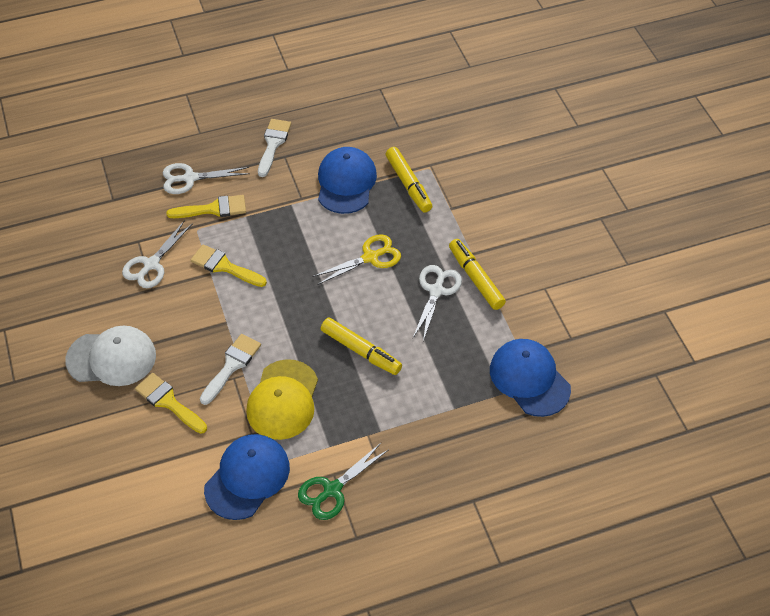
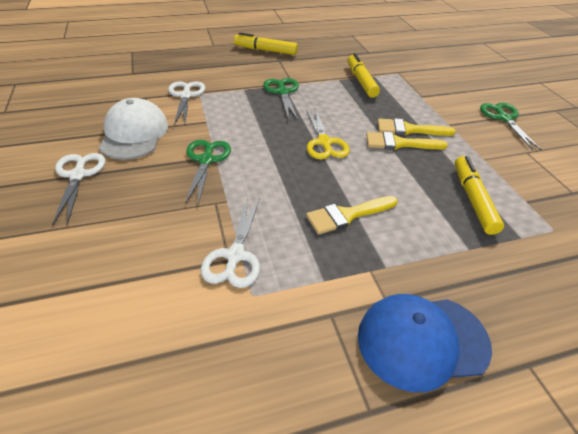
blue cap: [204,434,290,520] [318,147,377,214] [490,339,571,417] = 3 -> [358,294,492,392] = 1
green scissors: [298,443,388,520] = 1 -> [185,140,231,205] [263,78,299,120] [480,103,542,150] = 3
white brush: [200,334,261,405] [258,119,291,177] = 2 -> none = 0
yellow cap: [246,359,318,440] = 1 -> none = 0

